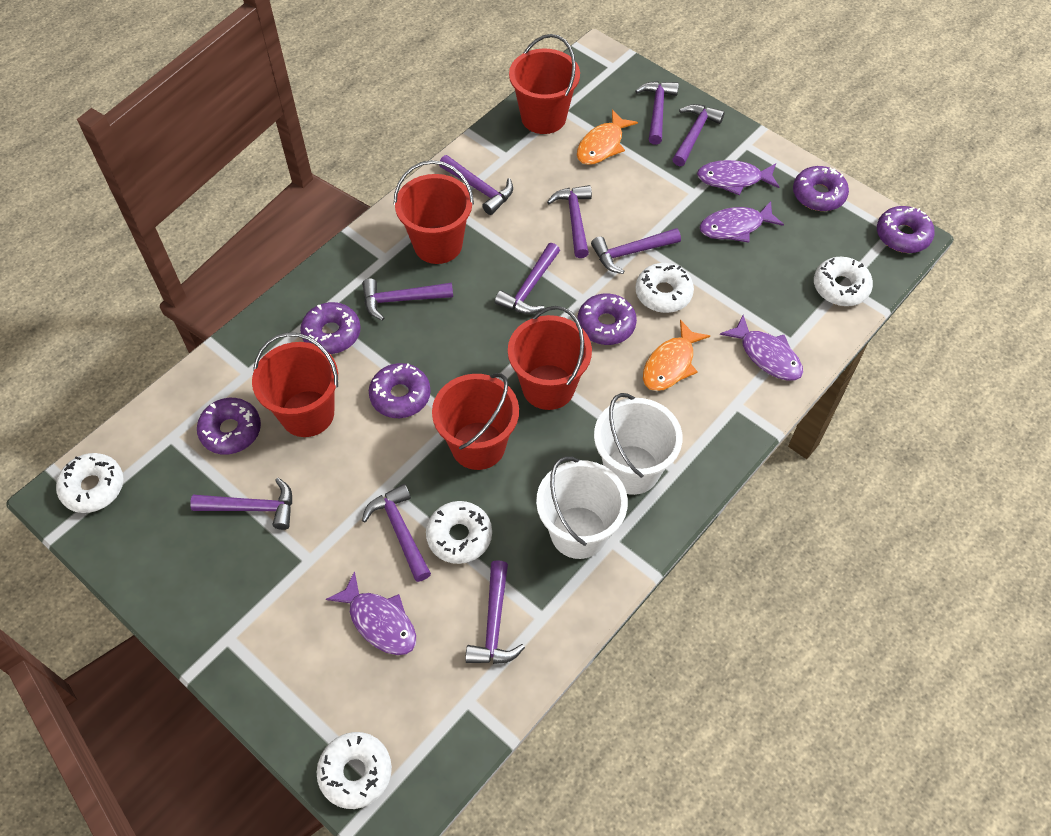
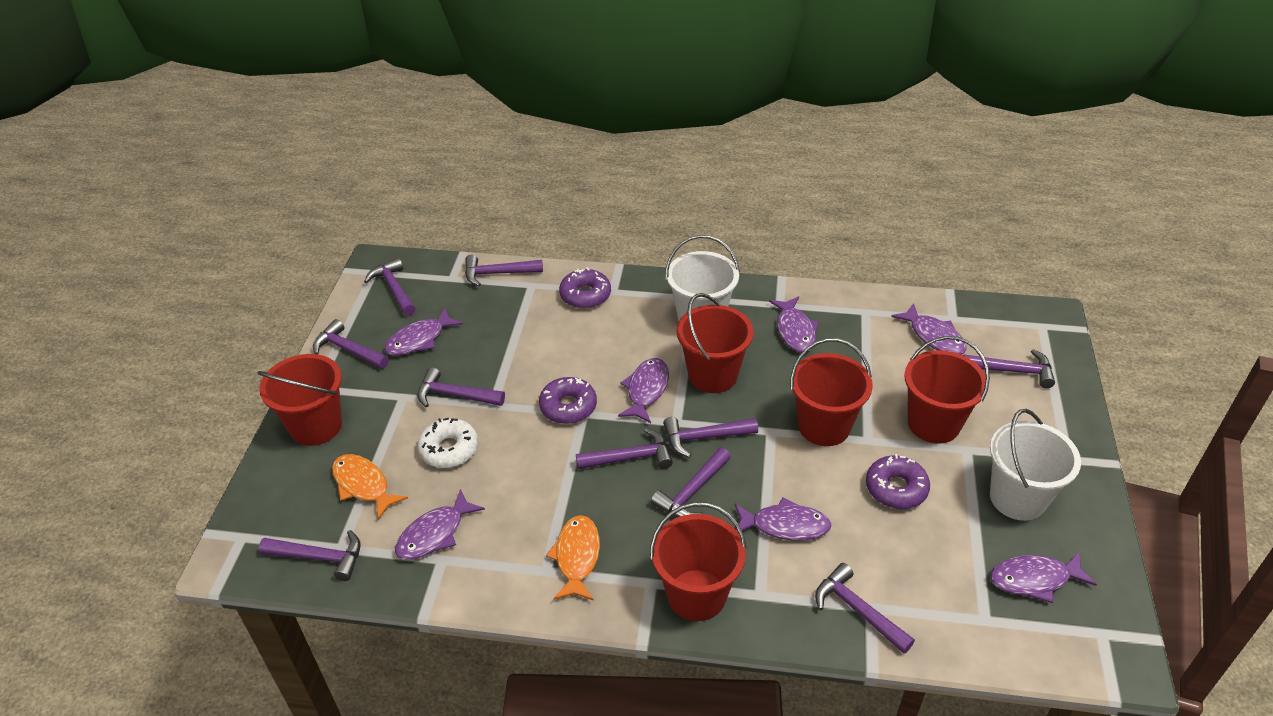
purple donut: [197,398,261,455] [300,302,361,354] [369,363,431,418] [577,293,637,345] [793,166,849,211] [877,206,935,253] = 6 -> [539,377,597,424] [559,267,611,309] [866,454,930,509] = 3
purple fish: [326,571,416,655] [697,160,780,195] [700,201,784,243] [720,315,803,380] = 4 -> [384,308,463,356] [395,489,485,560] [618,358,669,423] [735,498,831,541] [769,296,819,352] [891,303,967,355] [990,552,1097,603] = 7
white donut: [56,453,124,513] [317,732,392,809] [426,501,492,564] [635,263,694,313] [814,257,873,306] = 5 -> [417,418,478,468] = 1

